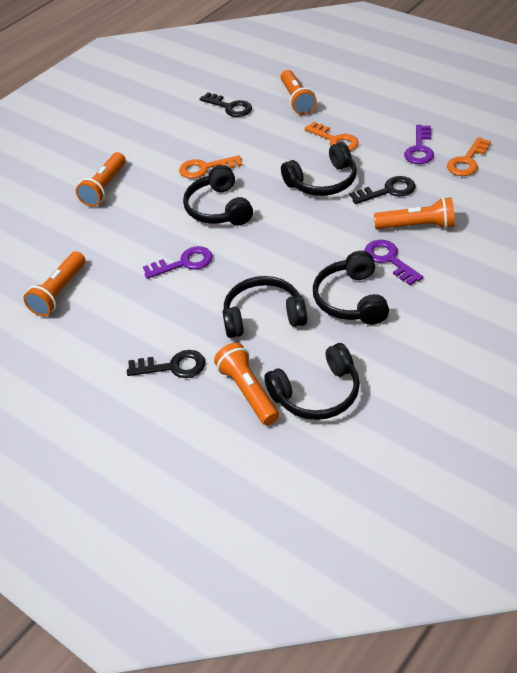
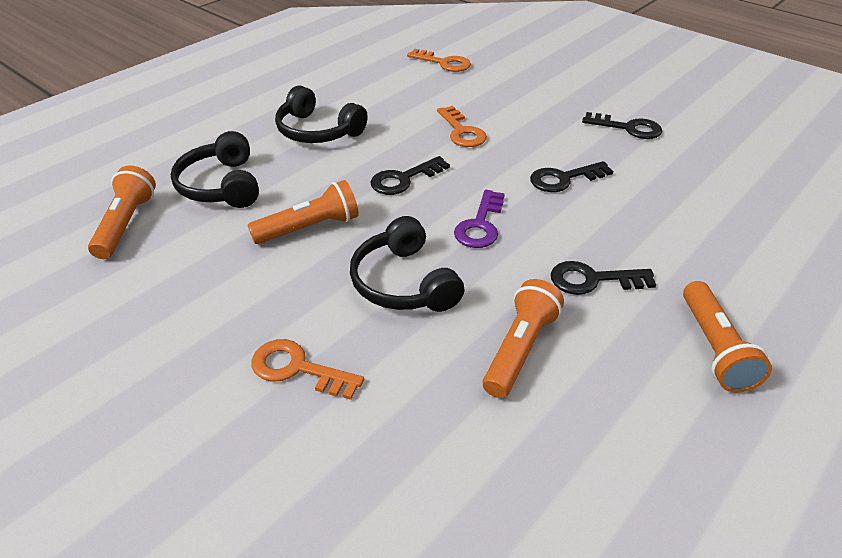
black headphones: [183,165,253,225] [223,276,307,338] [264,343,360,420] [281,142,357,196] [313,251,389,325] = 5 -> [171,131,259,208] [275,86,368,143] [350,216,465,312] = 3
black key: [127,350,206,378] [200,92,252,117] [350,176,415,204] = 3 -> [370,156,450,195] [530,161,614,192] [551,261,656,295] [582,112,662,139] = 4
orange flashlight: [23,251,85,316] [76,152,126,207] [214,343,279,425] [280,70,317,115] [374,197,455,229] = 5 -> [88,165,156,259] [248,180,359,244] [483,279,564,398] [683,281,772,393] = 4
purple key: [143,246,213,279] [364,240,423,285] [404,125,434,164] = 3 -> [454,190,505,248] = 1

